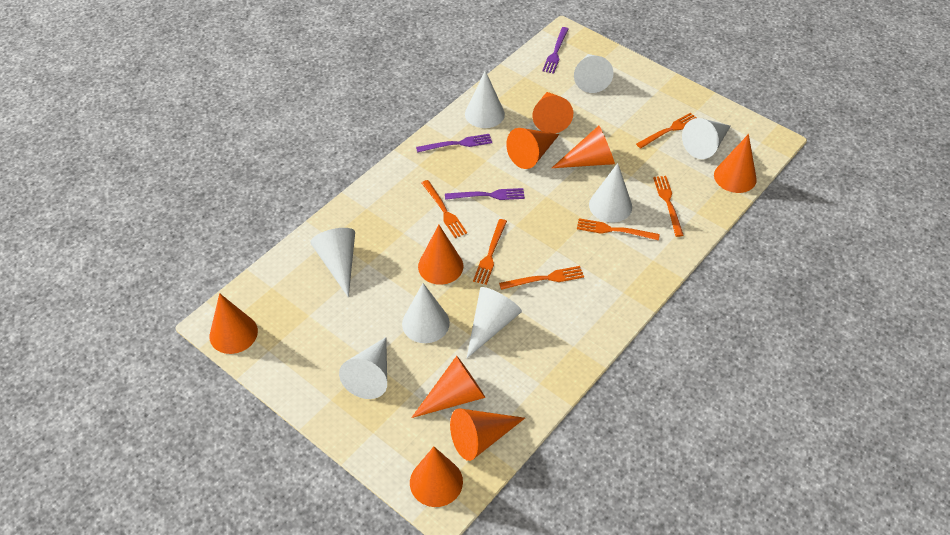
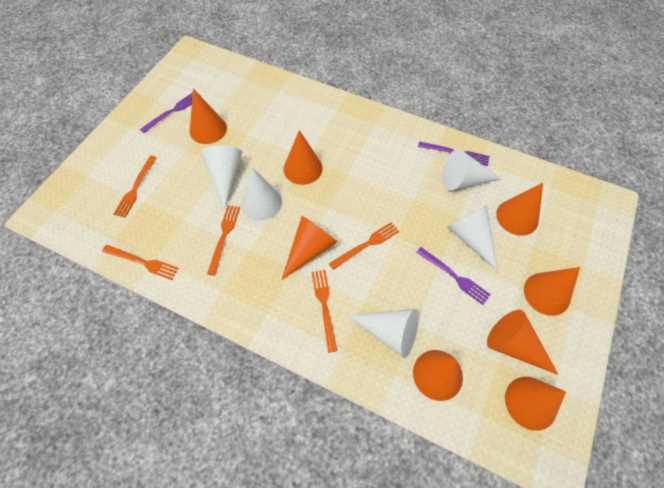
orange cone: [210,293,258,354] [410,447,463,507] [411,356,485,418] [418,225,463,285] [450,408,525,461] [506,128,560,169] [533,92,573,133] [552,126,615,168] [714,134,757,193] = 9 -> [190,89,227,144] [282,216,337,280] [283,130,323,185] [413,350,463,401] [487,310,559,375] [496,183,543,236] [505,377,566,431] [524,267,580,316] = 8
orange fork: [422,180,467,238] [473,219,507,285] [499,266,584,290] [577,218,660,240] [636,113,697,148] [653,176,684,237] = 6 -> [102,245,179,280] [113,155,157,218] [207,205,240,276] [312,270,337,353] [329,222,399,270] = 5
white cone: [310,228,355,298] [339,337,387,399] [402,283,450,343] [465,70,505,128] [467,287,522,358] [574,54,614,93] [589,163,632,222] [682,118,731,159] = 8 -> [201,145,242,208] [241,167,282,220] [347,309,419,358] [442,149,502,191] [447,205,498,271] = 5

